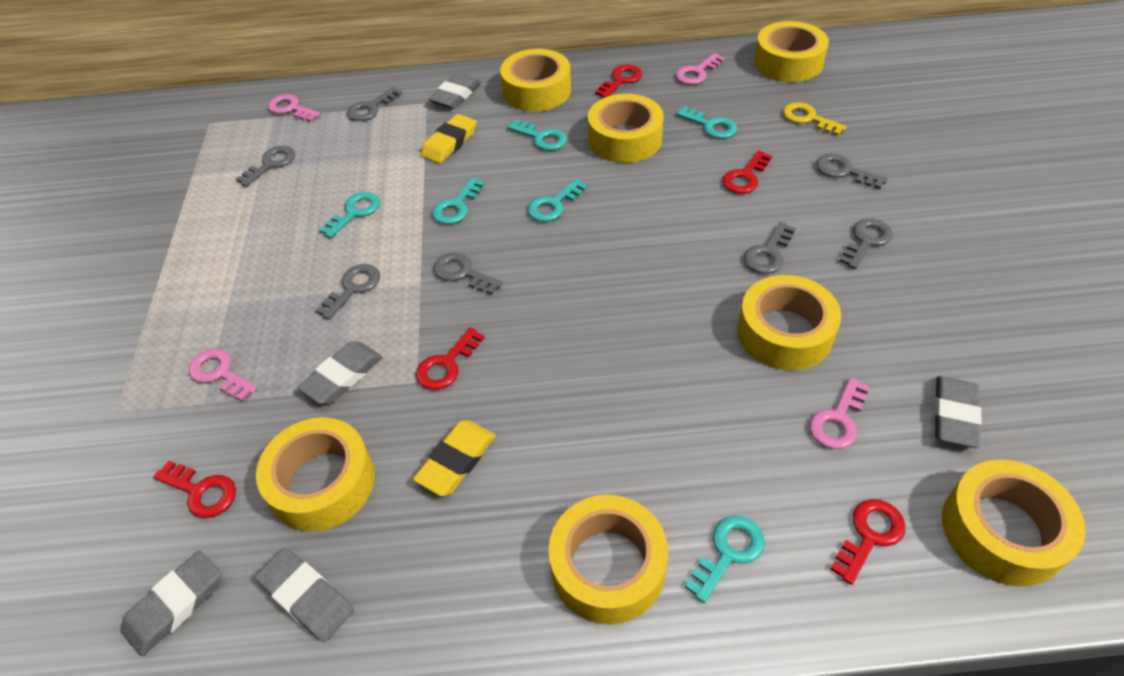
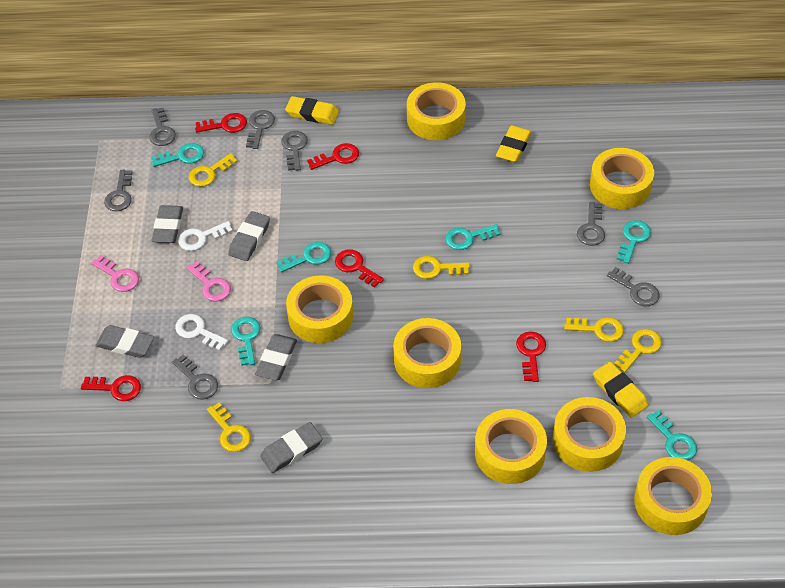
pink key: [189,349,257,401] [268,94,321,122] [675,53,725,85] [809,377,870,449] = 4 -> [91,255,139,292] [186,261,231,302] = 2
white key: none = 0 -> [175,314,228,351] [178,221,233,251] = 2
yellow eraser: [413,420,496,496] [421,114,477,164] = 2 -> [285,96,339,125] [496,125,532,163] [593,362,649,418] = 3
yellow key: [783,102,847,136] = 1 -> [188,153,238,187] [207,403,251,452] [413,256,470,279] [564,317,624,342] [614,329,662,373] = 5

